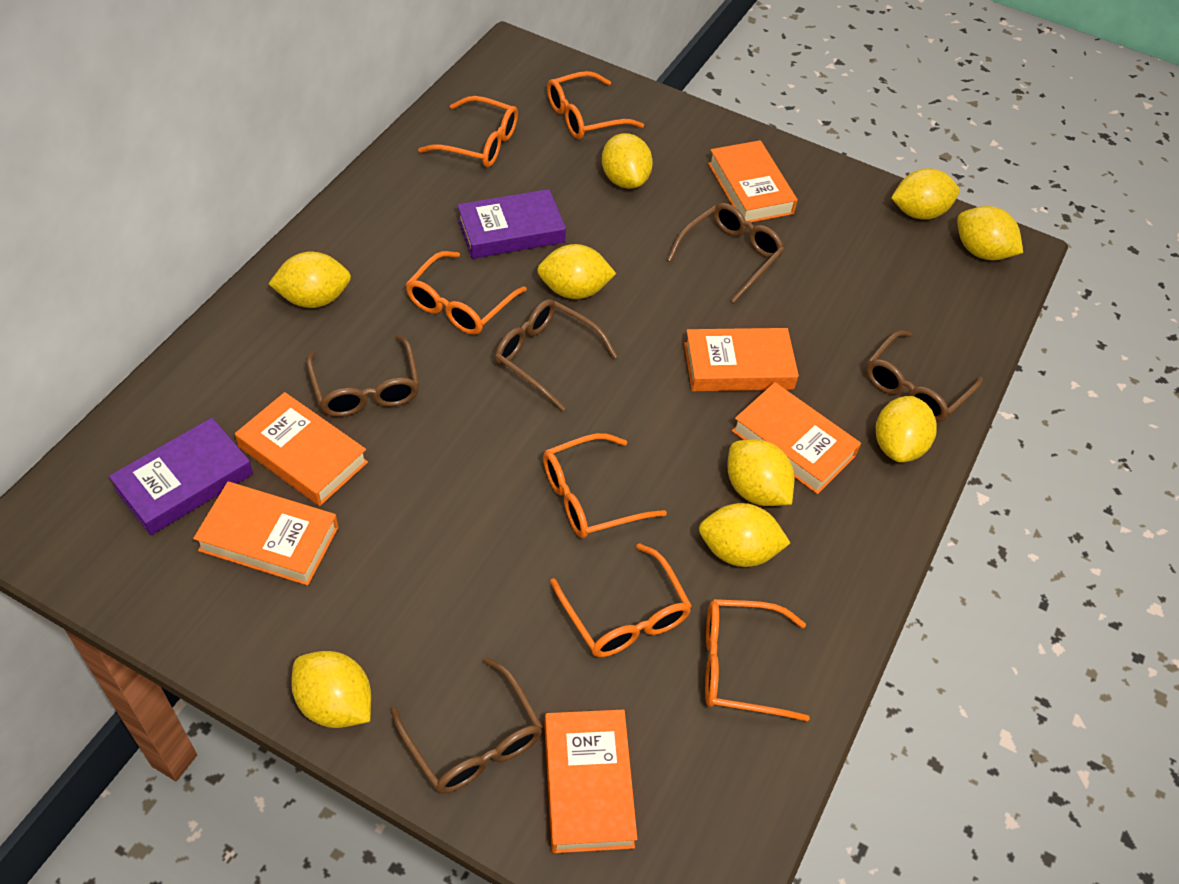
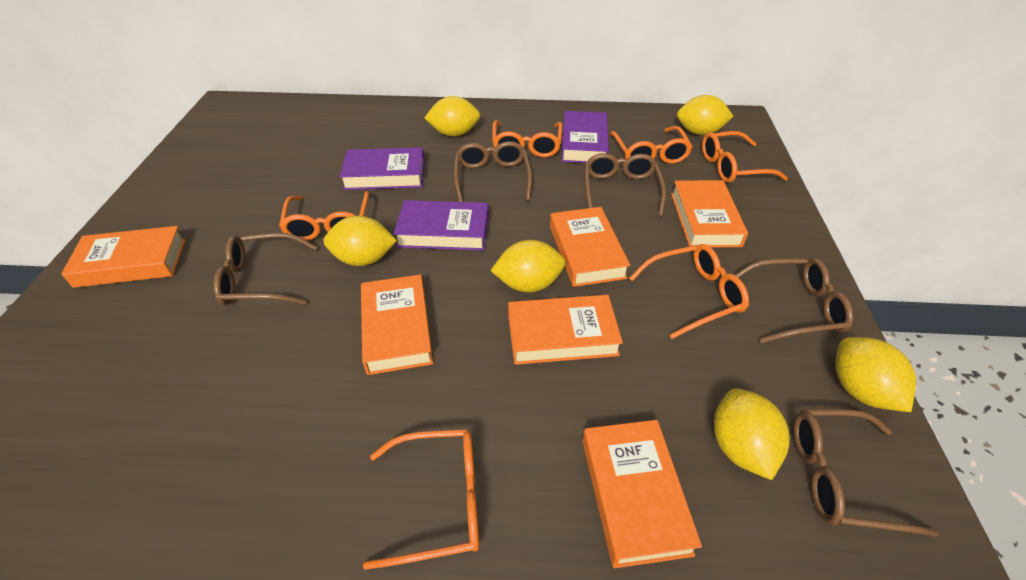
purple book: [109,418,253,535] [457,189,566,259] = 2 -> [339,147,425,190] [394,200,489,251] [561,111,609,163] = 3
yellow lemon: [268,252,351,308] [291,651,371,728] [537,244,616,299] [602,133,653,189] [699,503,790,567] [727,439,794,506] [876,396,937,462] [891,168,959,220] [957,206,1023,260] = 9 -> [324,216,397,266] [425,96,480,136] [490,240,566,292] [677,95,733,135] [714,389,790,480] [835,337,916,412] = 6

